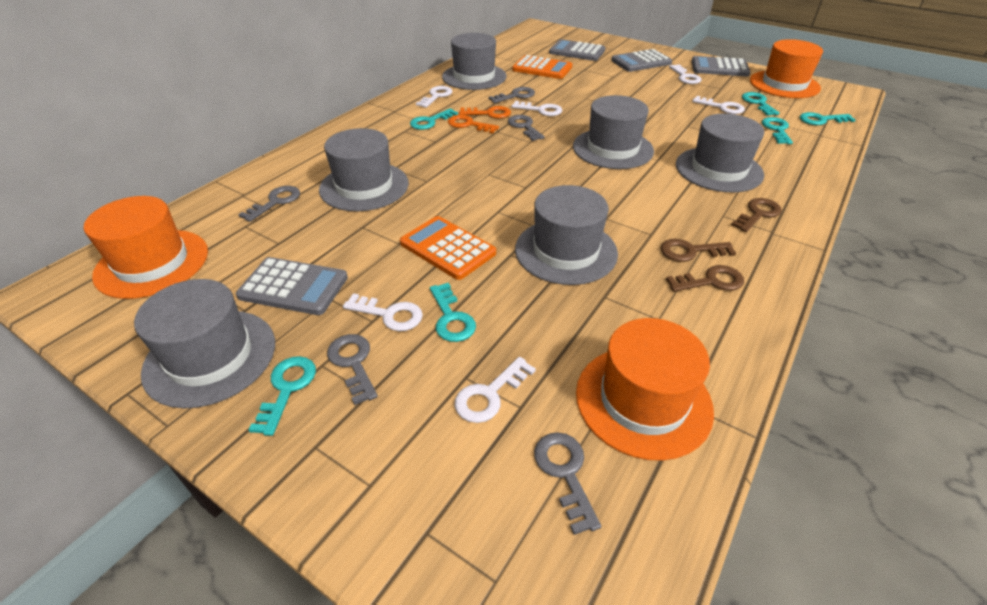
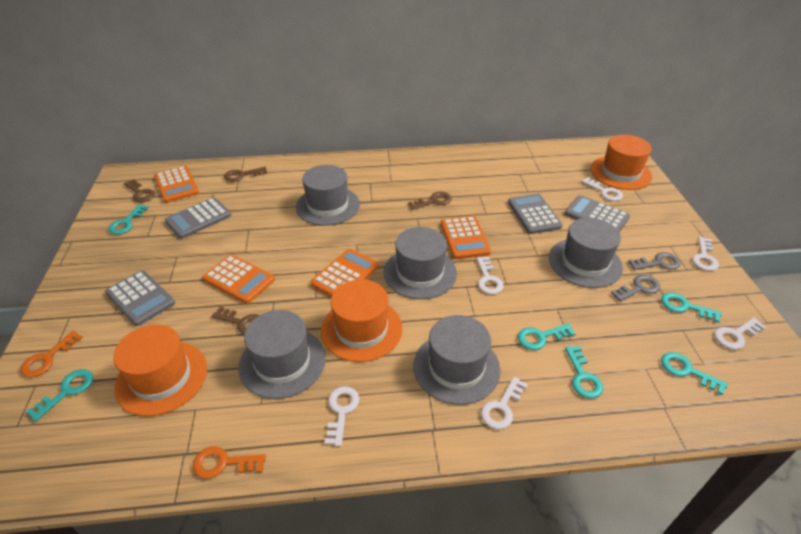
brown key: [661,239,736,262] [666,265,744,292] [731,198,781,232] = 3 -> [124,179,155,202] [212,307,260,335] [224,167,267,182] [408,191,452,210] = 4
grey hat: [134,279,275,408] [319,128,409,211] [442,33,507,90] [515,185,618,285] [573,95,654,169] [676,114,764,192] = 6 -> [238,310,326,399] [296,165,360,226] [384,227,457,299] [413,315,500,405] [549,217,623,288] = 5
grey key: [238,186,300,222] [327,334,378,405] [489,87,535,103] [508,115,545,141] [534,432,601,535] = 5 -> [611,275,660,302] [628,252,681,270] = 2
orange calculator: [400,216,496,280] [512,55,572,79] = 2 -> [154,166,199,203] [202,255,275,304] [311,249,379,297] [441,216,491,259] = 4

